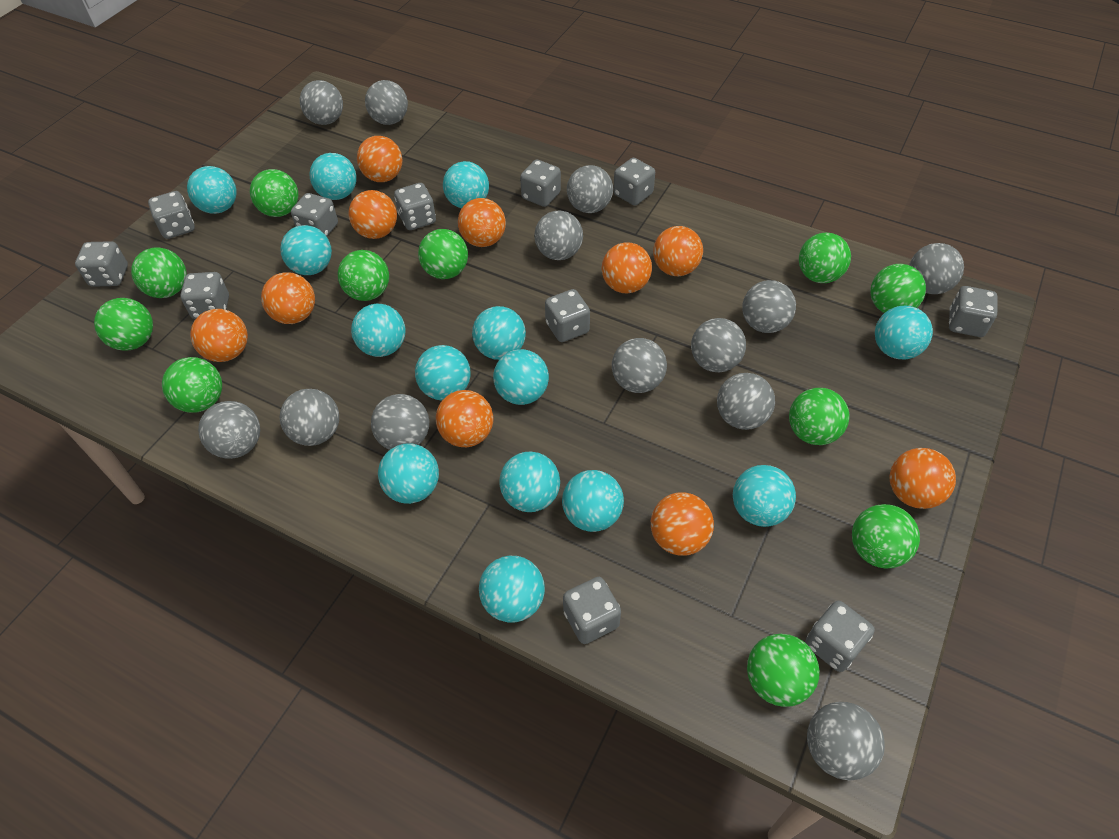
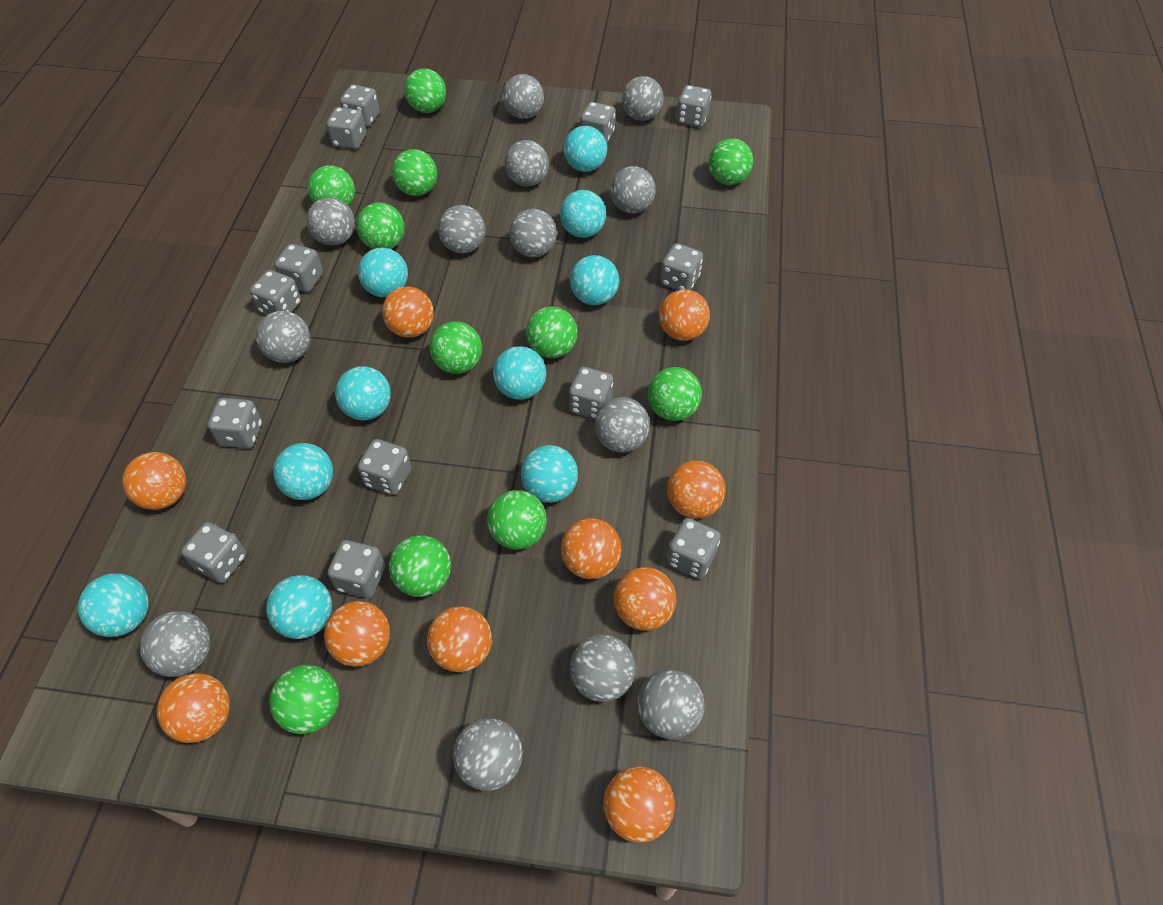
grey dice: [75,241,128,287] [148,191,195,239] [180,272,229,319] [291,193,338,236] [394,183,436,230] [520,160,561,207] [545,289,590,342] [563,577,621,644] [613,158,655,206] [805,601,875,672] [949,286,997,337] = 11 -> [181,522,247,583] [208,398,262,448] [250,270,301,315] [274,244,323,292] [326,107,366,149] [327,540,385,598] [340,85,380,127] [358,439,412,495] [569,367,613,419] [580,102,615,142] [660,243,703,290] [667,518,721,579] [676,85,711,127] = 13
turquoise ball: [187,166,237,214] [280,225,332,275] [310,153,357,200] [351,303,406,357] [378,444,439,504] [415,345,471,400] [443,161,489,208] [472,306,526,360] [479,556,545,623] [493,349,549,405] [499,451,560,512] [562,470,624,532] [733,465,796,527] [875,306,933,360] = 14 -> [78,573,149,637] [266,575,332,639] [273,443,333,500] [335,366,391,420] [358,248,408,297] [493,346,546,400] [521,445,578,503] [560,190,606,238] [564,126,607,172] [570,255,619,305] = 10

